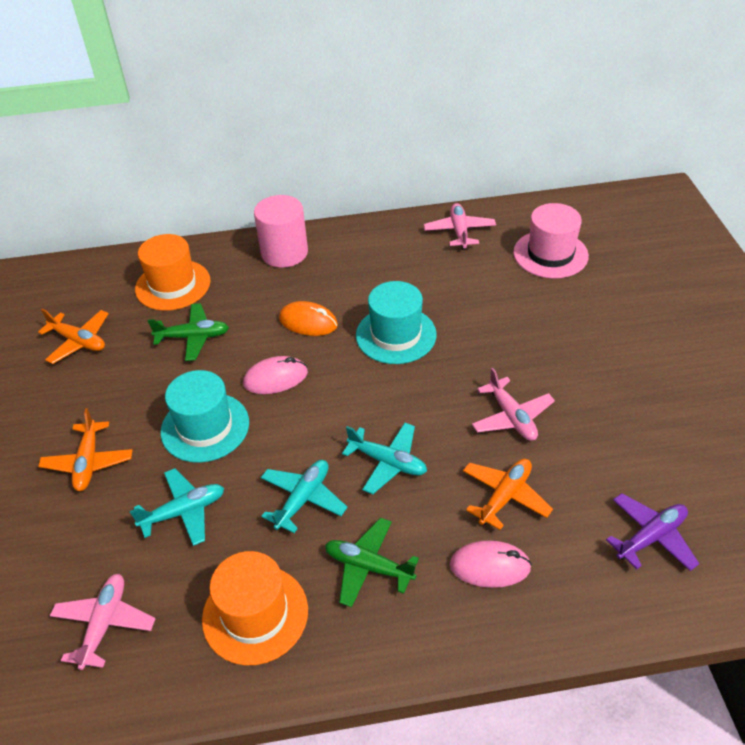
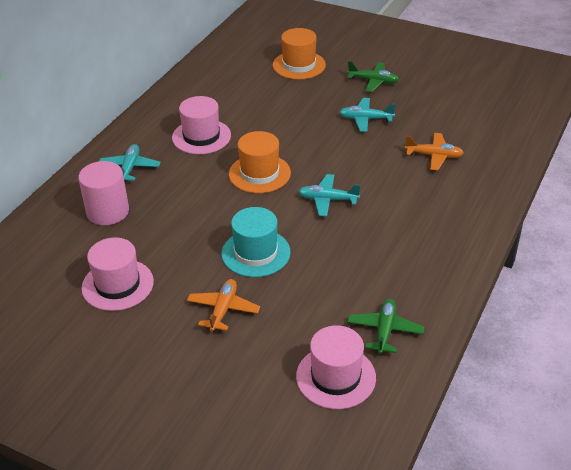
orange mouse: [279,301,338,336] = 1 -> none = 0
orange plane: [38,309,109,364] [38,408,133,491] [463,459,553,530] = 3 -> [187,279,260,332] [405,133,464,170] = 2
pink hat: [513,203,589,278] = 1 -> [81,237,154,311] [172,96,231,154] [296,325,376,409] = 3
pink mouse: [243,356,308,394] [450,540,532,588] = 2 -> none = 0
pink plane: [50,574,156,670] [424,203,496,250] [472,368,555,441] = 3 -> none = 0
purple plane: [606,493,700,571] = 1 -> none = 0
turquoise hat: [160,370,249,463] [356,281,437,364] = 2 -> [222,207,291,277] = 1

